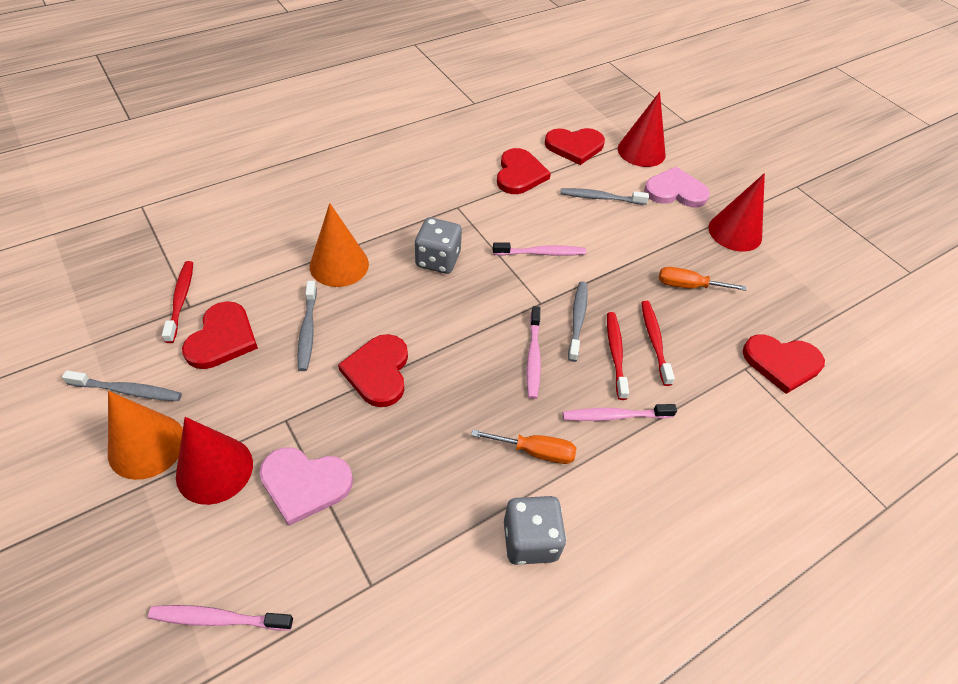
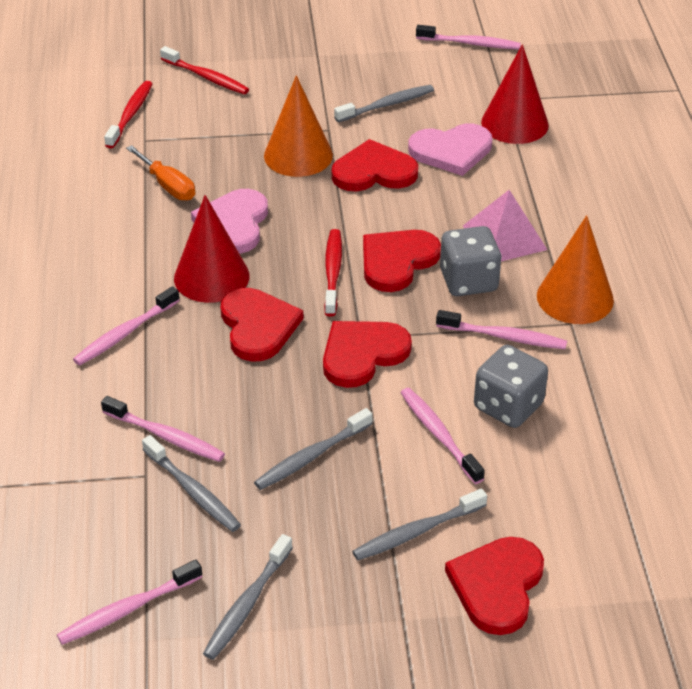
grey toothbrush: [62,370,182,401] [298,281,317,371] [560,188,649,205] [568,281,588,362] = 4 -> [142,435,241,532] [203,534,293,660] [254,408,373,490] [334,85,434,122] [352,488,487,560] = 5
orange screwdriver: [471,430,576,464] [659,267,746,291] = 2 -> [126,145,195,201] = 1
pink pyramid: none = 0 -> [463,190,547,261] = 1
pink toothbrush: [148,605,293,631] [493,242,586,256] [527,306,541,399] [563,404,677,421] = 4 -> [57,560,202,645] [73,286,180,366] [101,396,225,462] [400,388,485,484] [416,25,521,49] [436,310,567,349] = 6
red cone: [176,417,253,505] [618,92,666,167] [708,173,765,252] = 3 -> [174,195,249,303] [481,44,549,144] = 2

